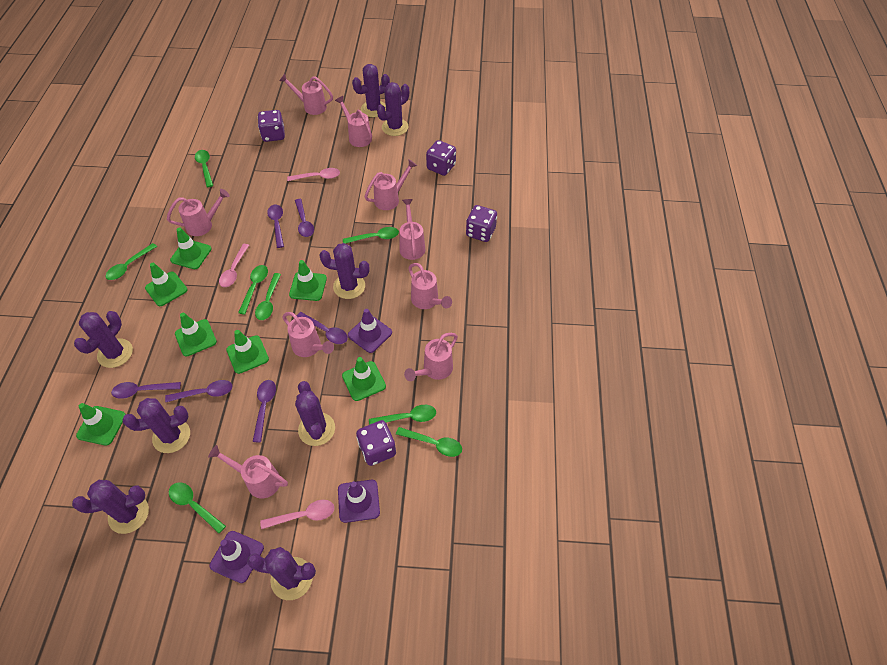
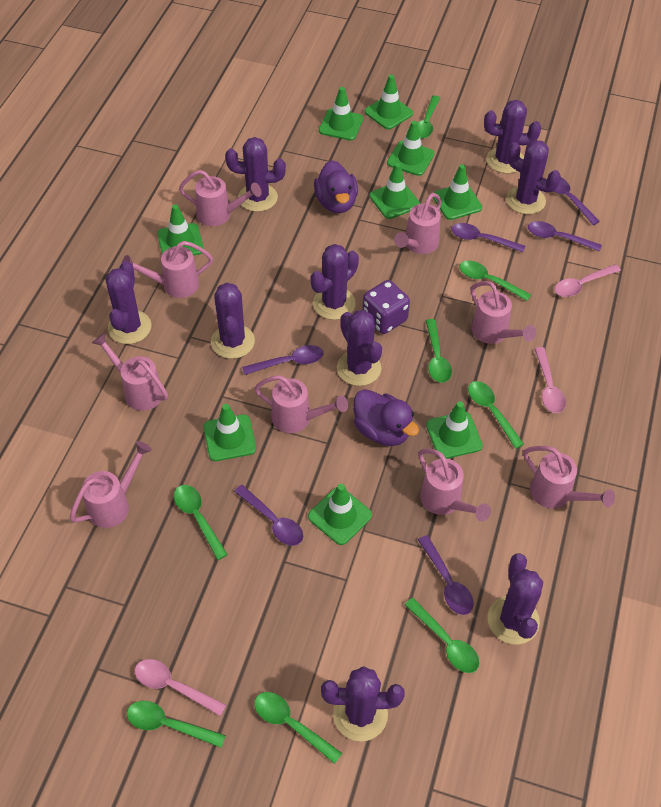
green traffic cone: [76,403,126,446] [145,263,187,306] [170,227,212,269] [175,313,217,356] [226,330,269,374] [289,260,327,301] [342,357,386,401] = 7 -> [157,204,204,256] [204,404,256,461] [308,484,372,545] [319,87,363,141] [365,75,413,129] [369,163,420,219] [387,121,434,176] [426,401,483,459] [433,164,482,220] = 9
purple cactus: [72,480,149,534] [74,311,133,368] [122,398,190,453] [247,547,316,600] [295,381,335,446] [319,243,370,299] [352,64,390,117] [377,82,409,136] = 8 -> [106,261,151,344] [211,283,255,359] [225,137,286,212] [310,244,359,320] [321,666,405,741] [337,310,382,386] [484,100,541,174] [488,553,543,644] [506,140,561,214] = 9
purple dice: [258,110,285,142] [356,420,396,466] [426,140,456,176] [466,205,497,242] = 4 -> [362,280,410,334] = 1
purple duck: none = 0 -> [314,160,358,213] [353,389,419,446] = 2
purple traffic cone: [209,531,264,583] [338,480,380,523] [348,309,392,353] = 3 -> none = 0

